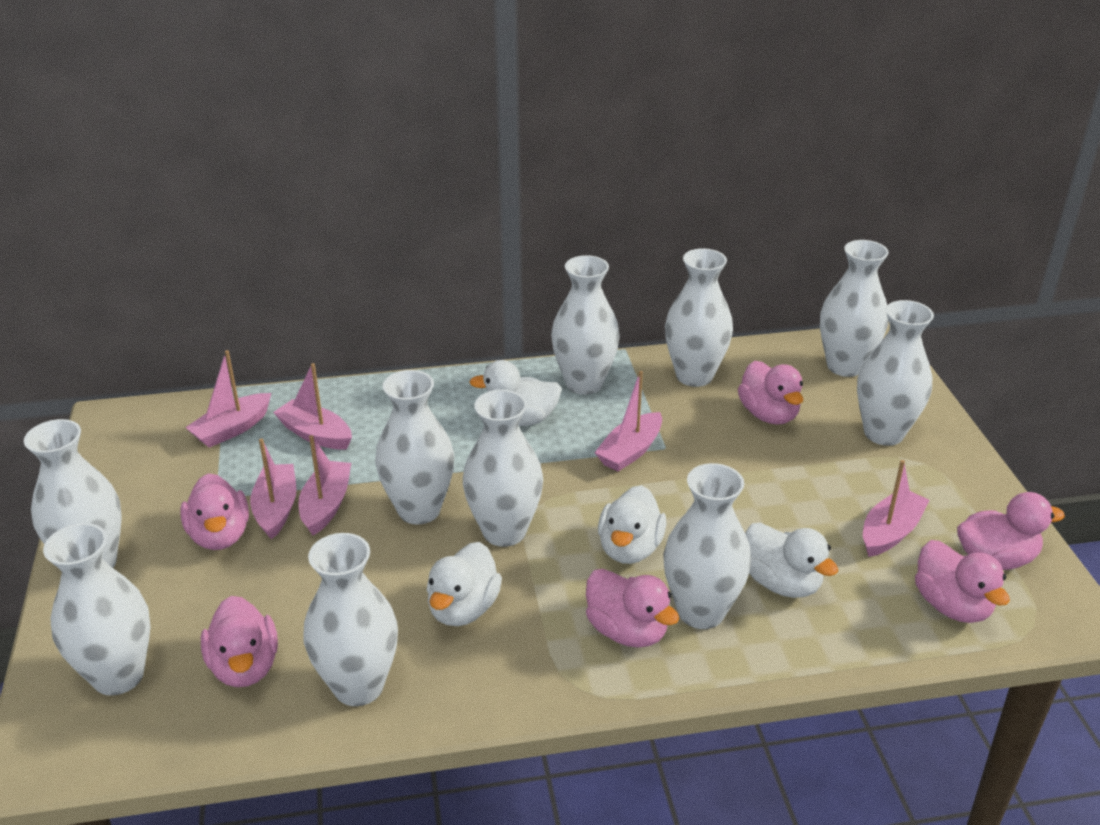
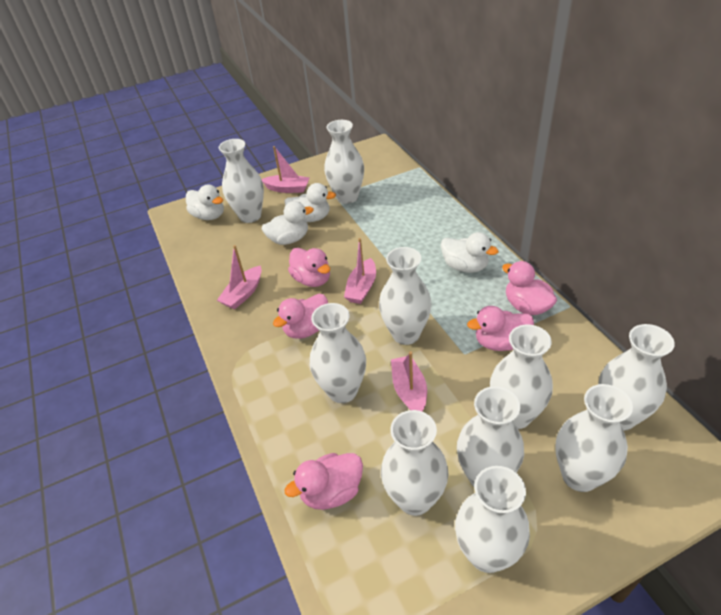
pink boat: [185,350,271,447] [250,438,296,539] [273,363,352,450] [298,435,351,535] [594,371,662,472] [863,460,929,557] = 6 -> [217,245,262,309] [261,146,310,193] [344,238,376,304] [391,352,427,411] = 4
pink duck: [180,474,249,550] [201,596,278,687] [586,569,679,648] [738,361,804,425] [915,540,1010,623] [957,492,1065,570] = 6 -> [273,294,328,339] [285,453,363,510] [288,248,330,287] [467,306,534,351] [502,261,557,315] = 5

